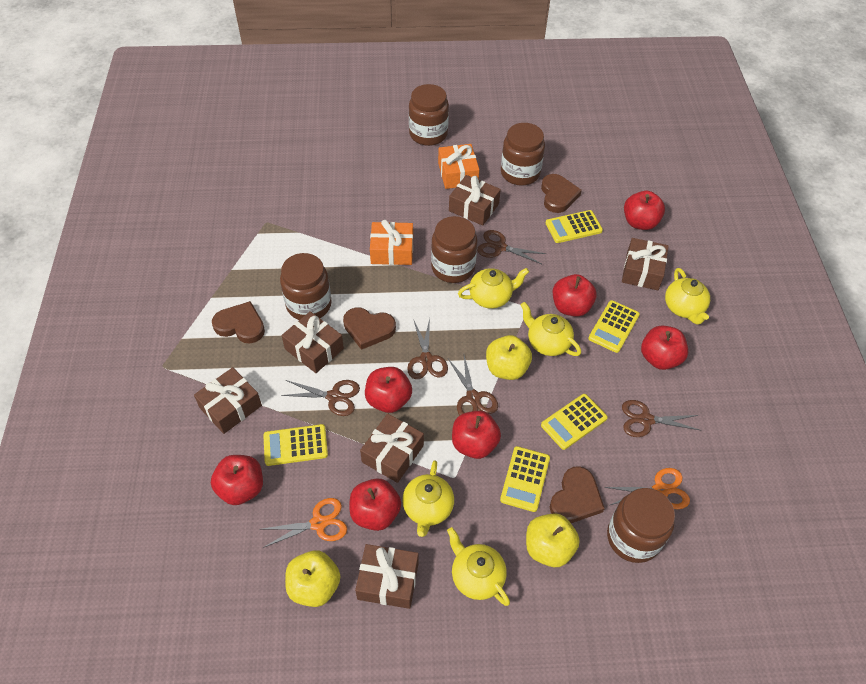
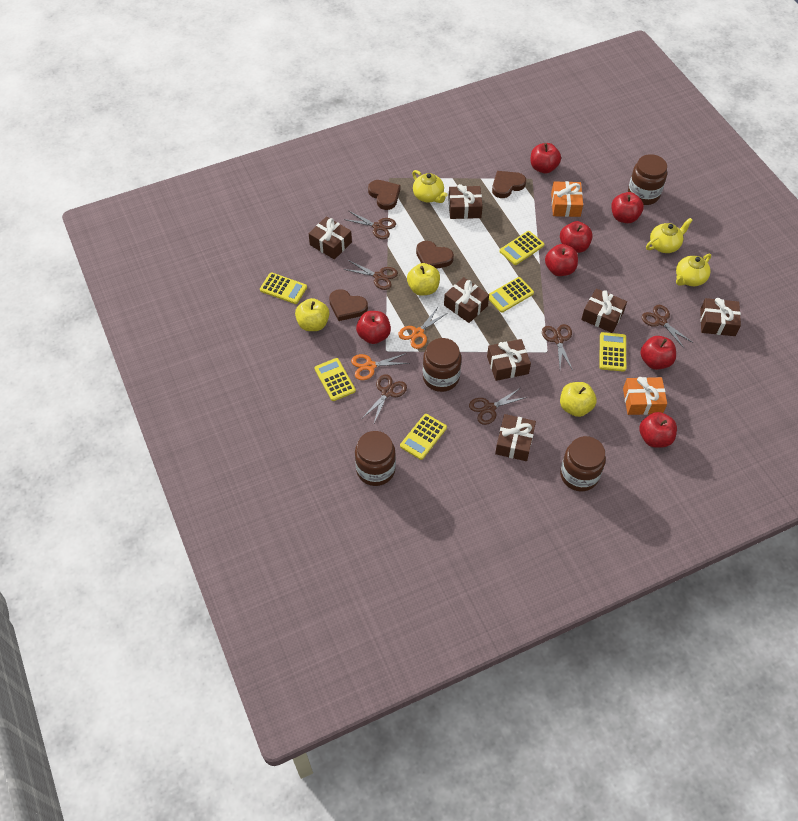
brown gift: [194,367,262,434] [282,311,344,373] [355,544,419,609] [360,414,424,483] [449,175,501,226] [622,238,669,290] = 6 -> [309,217,352,259] [444,277,489,323] [448,184,483,219] [487,339,531,381] [495,414,536,461] [581,288,627,333] [700,298,741,336] = 7
brown jar: [280,253,332,320] [409,84,449,146] [431,216,478,283] [501,123,545,185] [607,488,675,563] = 5 -> [355,431,396,486] [423,338,462,392] [560,436,606,491] [628,154,667,205] = 4
brown scissors: [281,380,360,416] [407,318,448,379] [448,356,498,415] [477,230,546,264] [622,400,700,437] = 5 -> [343,211,396,239] [343,260,398,290] [363,374,407,423] [469,388,527,425] [542,324,573,370] [642,305,693,348] = 6
yellow calculator: [263,424,328,466] [500,446,550,512] [541,394,608,450] [546,210,603,243] [588,300,640,353] = 5 -> [260,272,307,304] [315,358,356,401] [400,414,447,460] [489,277,534,313] [500,231,544,265] [599,332,626,372] = 6
yellow teapot: [402,460,454,537] [447,527,510,606] [458,268,529,309] [521,302,581,356] [665,268,710,325] = 5 -> [412,170,447,203] [646,218,693,253] [676,254,711,286] = 3

